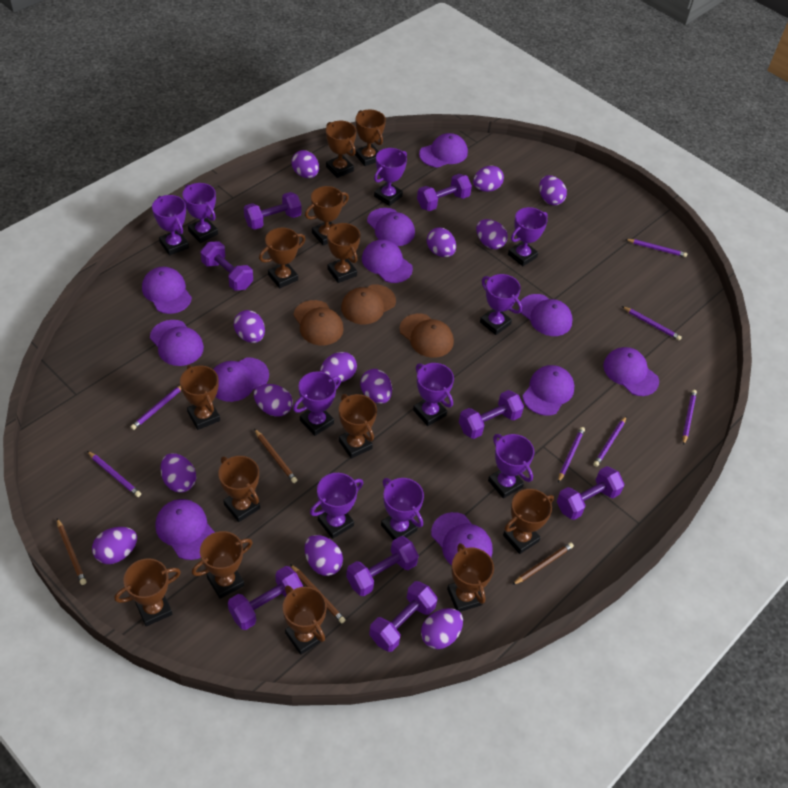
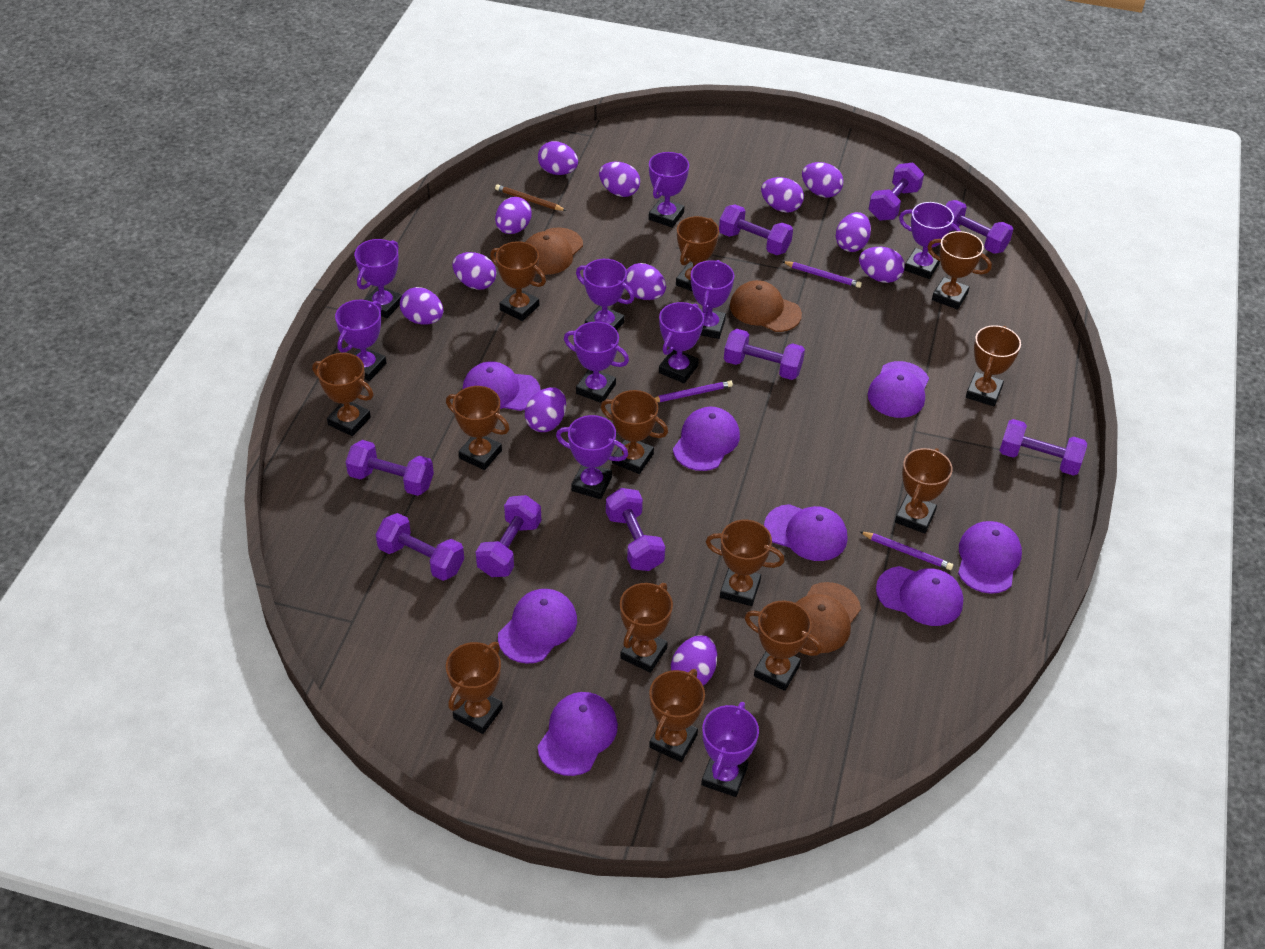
brown pencil: [57,518,86,585] [254,429,297,483] [290,564,345,623] [512,542,574,585] = 4 -> [495,184,567,211] = 1
purple cap: [142,267,192,314] [150,320,204,366] [155,499,215,560] [213,357,269,402] [362,239,413,283] [367,208,415,246] [419,133,468,167] [431,512,493,565] [520,294,573,336] [523,365,574,416] [603,347,659,396] = 11 -> [462,361,541,411] [498,589,577,664] [538,692,618,776] [673,407,740,471] [764,504,847,561] [868,361,929,418] [876,566,963,626] [958,521,1022,594] = 8
purple dumbbell: [201,241,253,291] [228,566,303,630] [244,192,302,230] [346,536,419,596] [369,581,438,652] [417,174,472,211] [459,390,524,439] [557,466,624,520] = 8 -> [346,440,434,496] [376,513,464,581] [476,495,541,577] [606,488,665,571] [719,204,793,255] [724,329,805,380] [869,163,924,221] [945,200,1013,254] [999,419,1087,476] = 9
purple egg: [92,527,137,564] [160,453,196,493] [234,310,265,343] [254,384,293,417] [291,150,319,178] [304,535,343,576] [320,352,357,383] [360,369,392,404] [421,608,463,649] [427,227,456,257] [473,166,504,192] [476,219,508,249] [539,175,567,205] = 13 -> [400,287,443,325] [452,252,496,290] [495,197,532,234] [525,387,566,432] [538,141,578,175] [599,162,640,197] [626,263,666,300] [671,635,717,685] [761,177,804,213] [802,162,843,198] [836,212,871,252] [859,247,905,283] = 12
purple pencil: [87,451,141,497] [130,386,181,430] [558,427,585,483] [593,416,627,467] [622,306,682,341] [625,239,687,257] [683,390,697,445] = 7 -> [655,380,733,402] [782,261,862,288] [859,531,953,570] = 3

